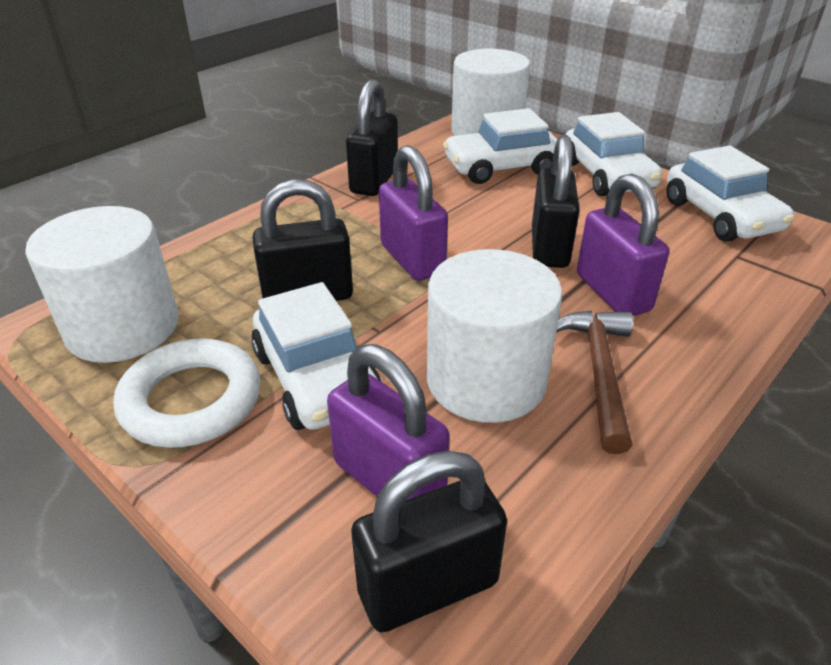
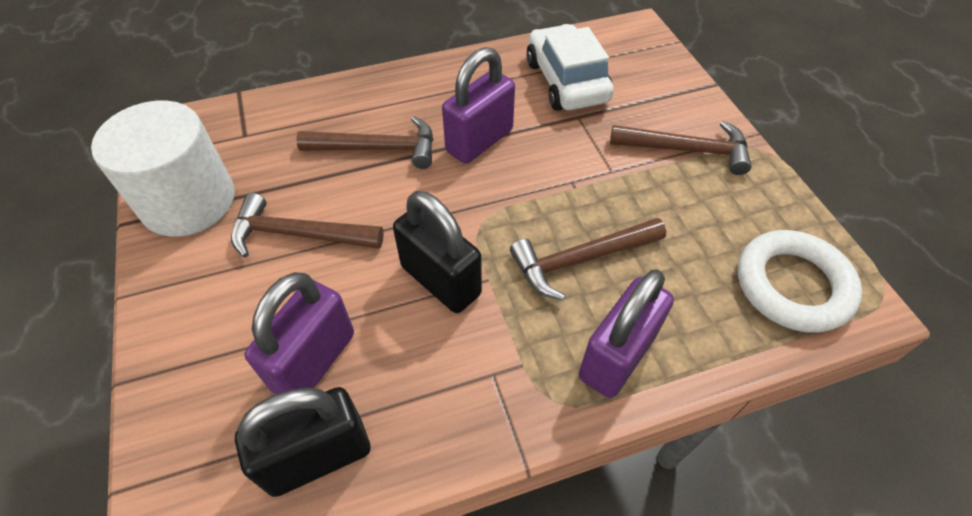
black padlock: [252,179,353,301] [346,79,398,196] [351,451,507,632] [532,135,580,268] = 4 -> [235,387,371,497] [393,191,482,313] = 2
brown hammer: [556,310,633,454] = 1 -> [231,193,384,258] [297,116,433,169] [510,218,666,300] [610,121,752,175] = 4
white car: [251,282,382,430] [443,108,557,184] [566,112,662,196] [666,146,794,242] = 4 -> [526,24,614,111] = 1
white cylinder: [25,206,179,363] [427,249,563,423] [451,49,530,136] = 3 -> [91,100,235,237] = 1

